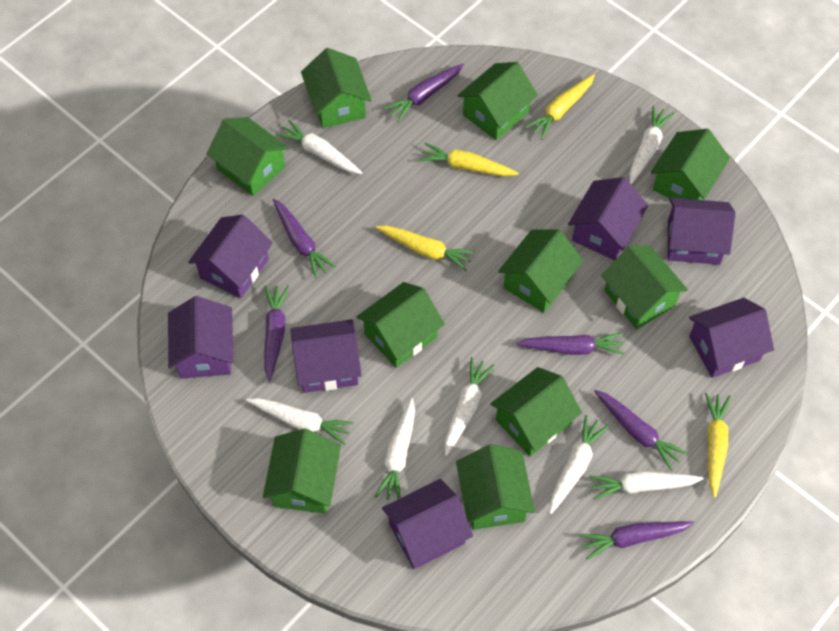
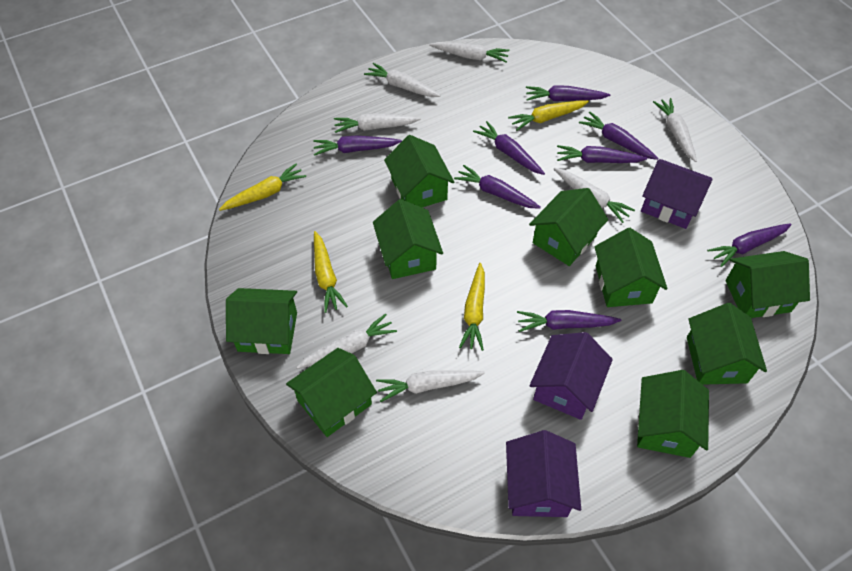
green house: [206,117,289,196] [263,428,341,514] [301,48,372,128] [357,282,445,368] [456,444,535,530] [457,62,538,140] [490,367,582,456] [498,229,583,313] [601,245,688,329] [651,129,730,200] = 10 -> [226,288,297,354] [286,348,377,437] [373,199,443,279] [384,135,454,207] [529,188,608,266] [594,228,667,307] [637,370,709,458] [687,303,767,385] [725,251,810,318] = 9
purple carrot: [264,285,289,381] [273,199,336,278] [384,64,464,122] [516,332,625,355] [579,521,694,560] [594,390,688,471] = 6 -> [313,135,402,156] [454,165,541,209] [473,121,545,175] [517,310,621,332] [526,86,610,101] [557,145,647,163] [579,112,659,160] [707,223,792,267] = 8
purple house: [168,296,234,379] [188,215,273,298] [291,319,362,393] [382,479,473,569] [568,177,648,260] [668,198,736,265] [689,298,774,378] = 7 -> [506,430,581,517] [530,332,613,420] [641,159,712,229] = 3

